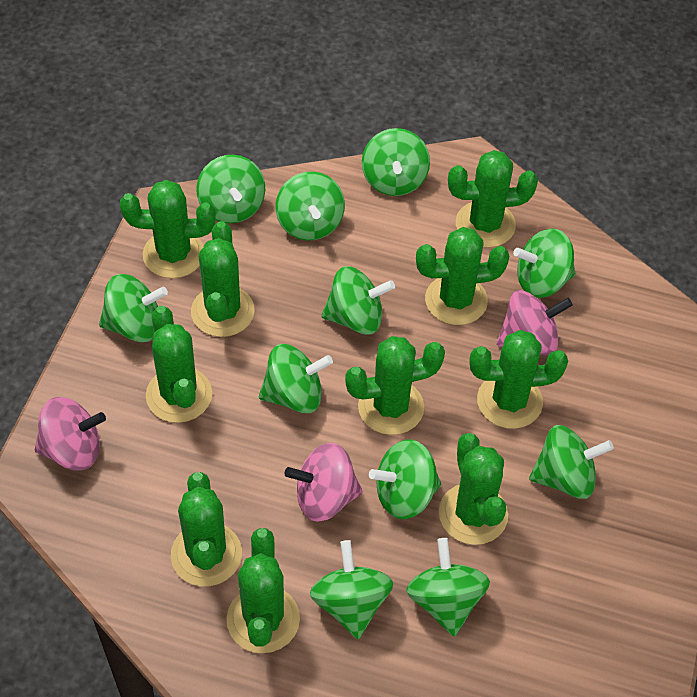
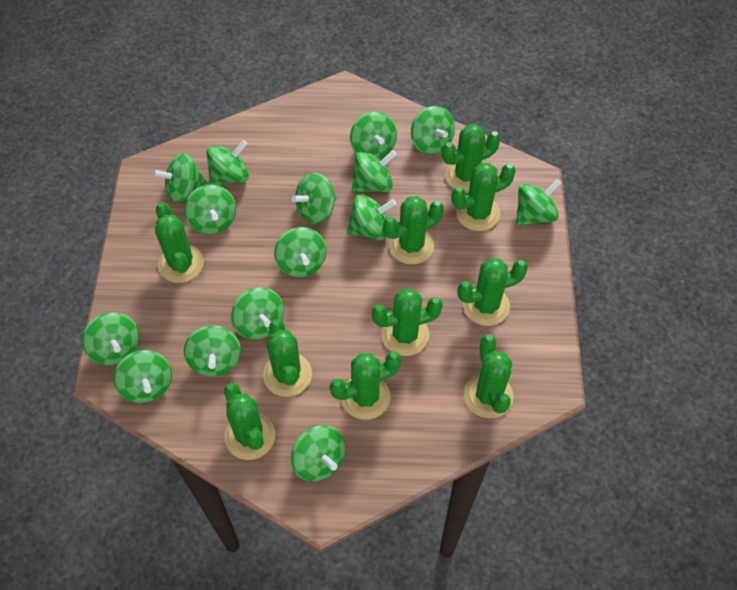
green spinning top: [99,274,168,342] [196,154,265,223] [259,344,333,413] [276,172,345,241] [310,540,393,639] [321,266,395,335] [362,128,430,196] [369,439,441,519] [406,538,490,636] [513,229,576,298] [529,425,614,499] = 11 -> [82,312,139,365] [113,350,172,403] [153,153,208,203] [184,185,236,235] [184,325,241,377] [206,140,249,186] [231,287,284,340] [274,227,327,278] [291,425,345,482] [292,173,336,224] [347,195,396,240] [350,111,397,159] [352,150,397,192] [411,106,455,155] [516,179,562,226] = 15
pink spinning top: [35,397,106,471] [285,443,363,522] [496,290,573,356] = 3 -> none = 0

